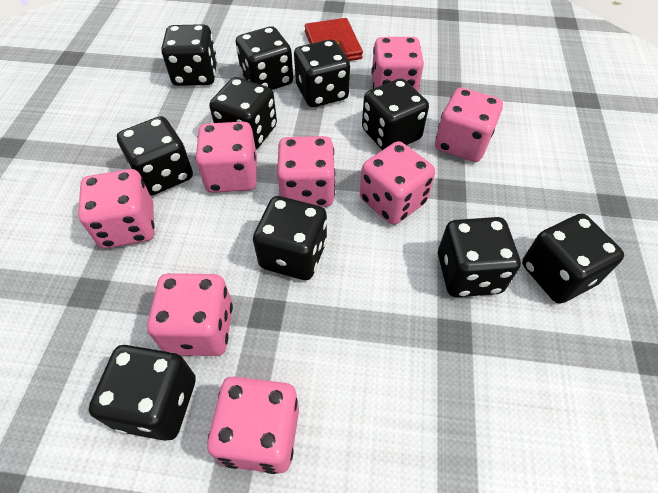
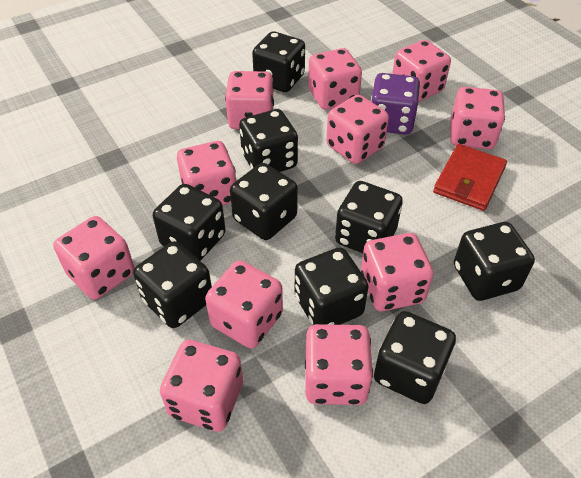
black dice: [89,345,196,441] [117,116,193,196] [161,24,217,86] [209,77,277,149] [236,26,293,90] [253,196,327,280] [294,39,350,107] [362,78,429,150] [438,217,521,297] [522,214,624,304] = 10 -> [133,241,212,328] [153,184,226,261] [230,163,298,240] [239,109,298,172] [252,31,305,92] [295,247,369,325] [335,181,403,253] [374,311,456,404] [454,222,535,301] = 9
pink dice: [78,169,155,249] [147,273,233,356] [195,122,257,193] [207,377,299,474] [277,136,335,207] [360,141,435,225] [371,37,424,92] [435,88,503,162] = 8 -> [53,216,135,300] [160,340,243,432] [177,141,236,206] [205,260,283,349] [225,71,274,129] [305,324,373,405] [308,48,362,110] [326,95,389,164] [361,233,434,312] [392,40,451,102] [450,87,505,149] = 11
purple dice: none = 0 -> [371,73,420,135] = 1

